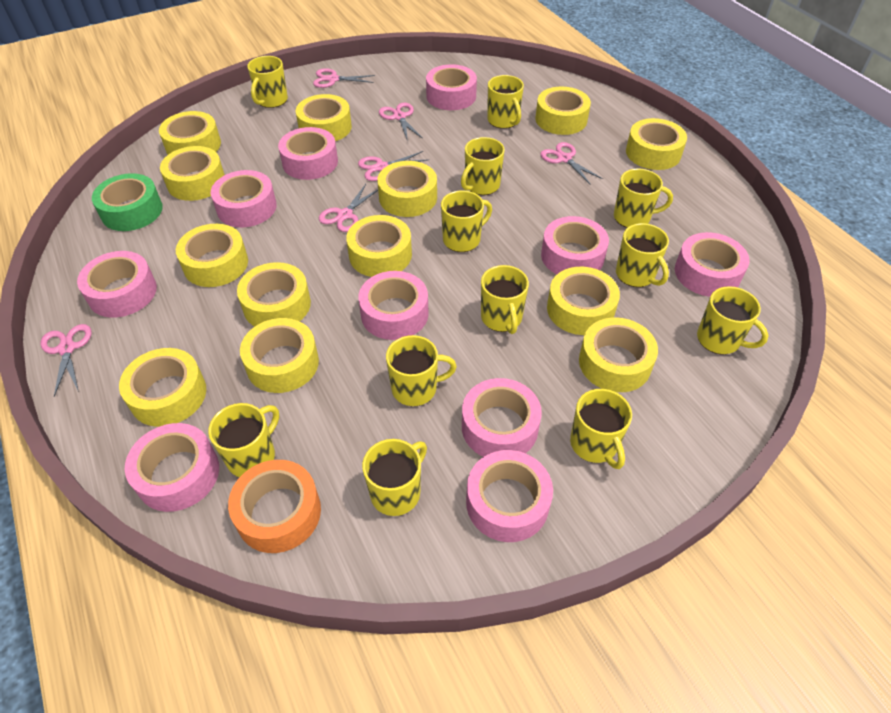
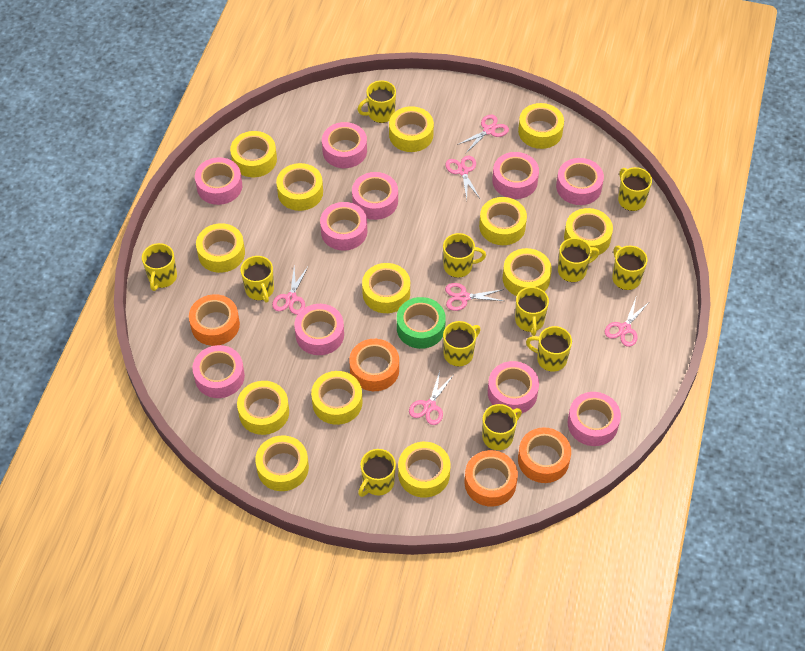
orange tape: [228,460,321,553] = 1 -> [189,294,240,346] [349,339,399,391] [465,450,518,507] [518,427,571,483] = 4

